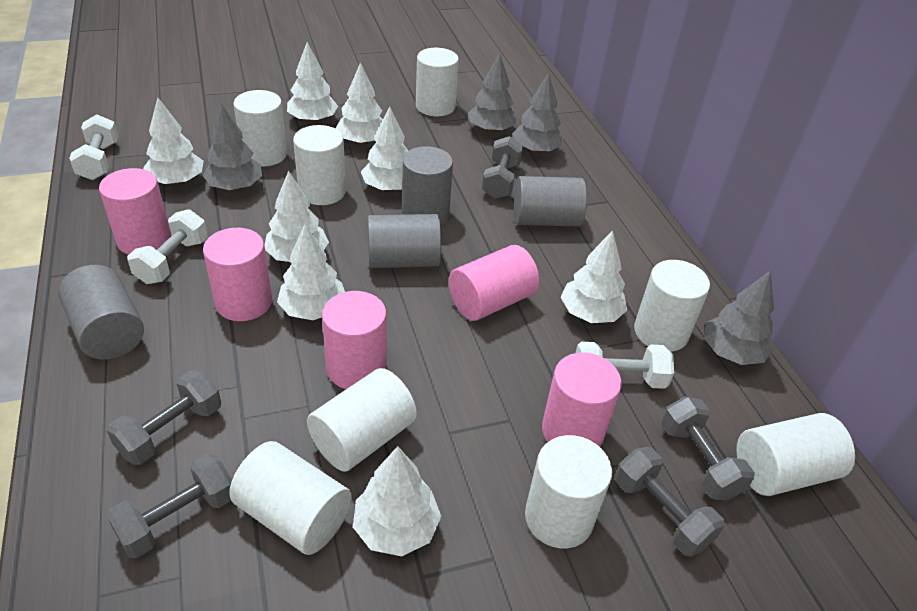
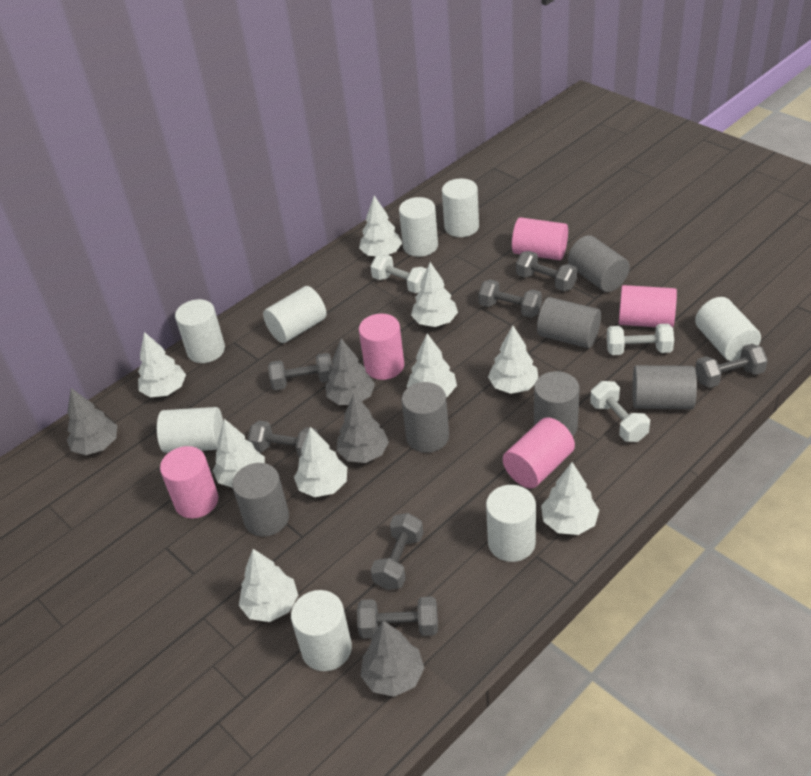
grey cylinder: [58,265,144,360] [367,214,441,268] [402,146,453,225] [514,176,587,226] = 4 -> [232,463,289,537] [401,382,449,453] [534,371,579,436] [537,297,601,348] [568,235,630,292] [632,365,697,409] = 6
grey dumbbell: [106,371,221,465] [106,454,232,558] [482,136,523,199] [615,447,725,557] [661,396,755,501] = 5 -> [248,420,319,458] [268,353,332,390] [357,596,438,639] [371,513,423,590] [478,279,542,318] [516,251,577,291] [695,344,768,388] = 7
white tree: [143,98,204,185] [265,170,329,262] [277,224,345,320] [287,42,338,123] [336,62,383,145] [353,446,441,556] [361,106,408,191] [561,230,627,323] = 8 -> [138,332,186,397] [212,419,265,488] [239,549,298,622] [294,427,347,497] [359,196,402,256] [407,334,457,397] [411,262,458,327] [488,326,538,394] [541,462,599,535] = 9

